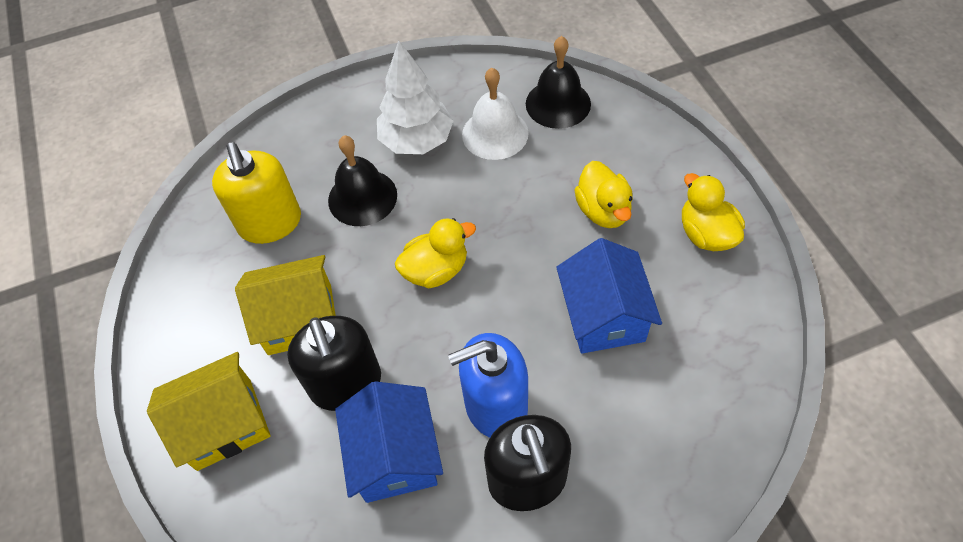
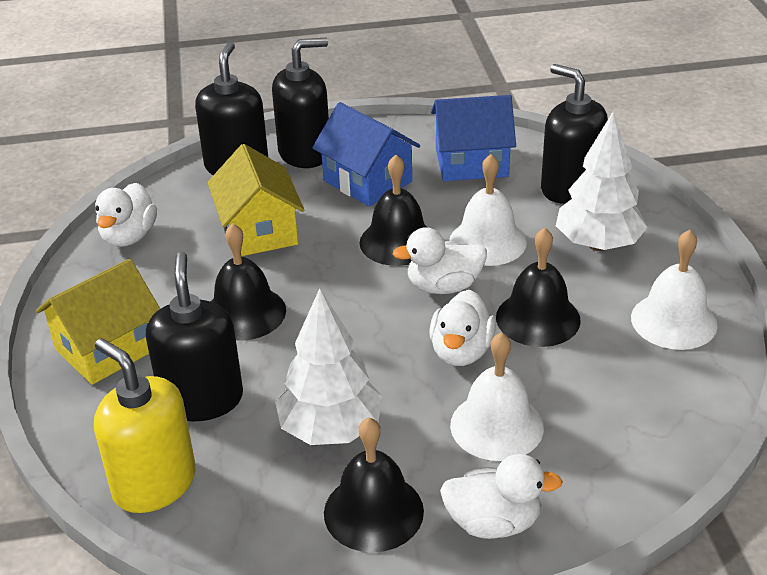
black bell: [328,136,397,226] [526,36,591,129] = 2 -> [210,223,286,341] [324,417,424,552] [359,155,427,266] [496,228,581,347] = 4
black soap dispenser: [287,316,381,411] [484,415,571,511] = 2 -> [146,252,243,421] [195,42,268,175] [272,38,329,168] [541,64,608,204] = 4
blue soap dispenser: [448,333,528,437] = 1 -> none = 0
white bell: [462,68,529,160] = 1 -> [449,154,527,266] [450,332,544,461] [631,230,718,350] = 3
white duck: none = 0 -> [95,183,157,247] [393,227,487,294] [429,290,496,366] [440,454,563,539] = 4
white tree: [377,41,453,154] = 1 -> [275,288,383,445] [556,112,648,251] = 2
yellow duck: [395,218,476,288] [574,161,633,228] [682,173,745,251] = 3 -> none = 0

